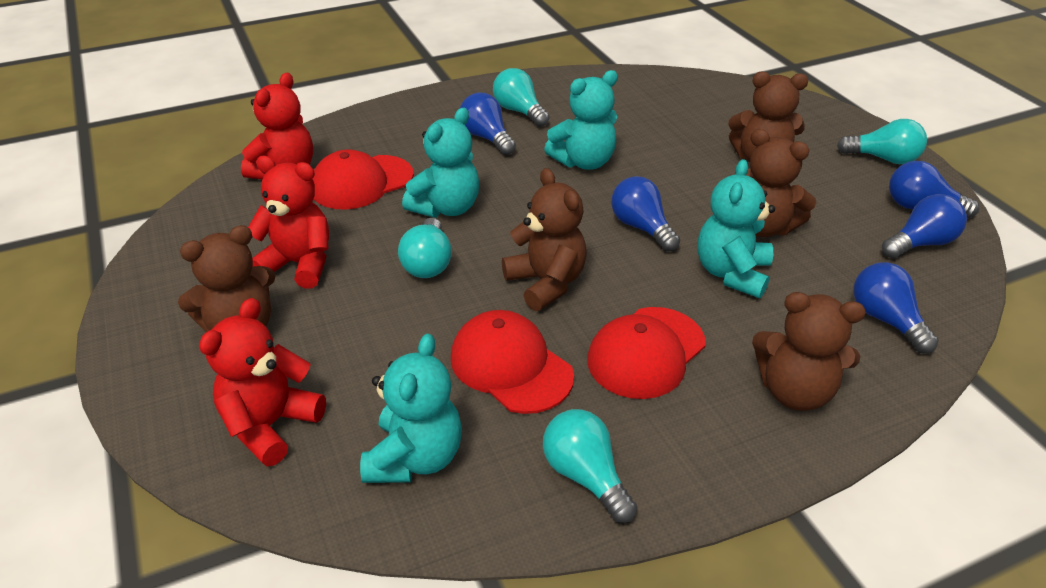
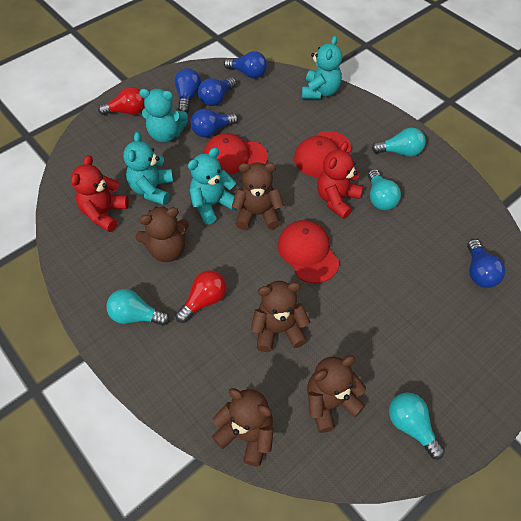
red light bulb: none = 0 -> [98,87,145,115] [175,270,227,323] = 2
red teddy bear: [199,298,326,467] [241,72,313,180] [248,156,329,288] = 3 -> [71,155,129,232] [317,141,363,219] = 2

